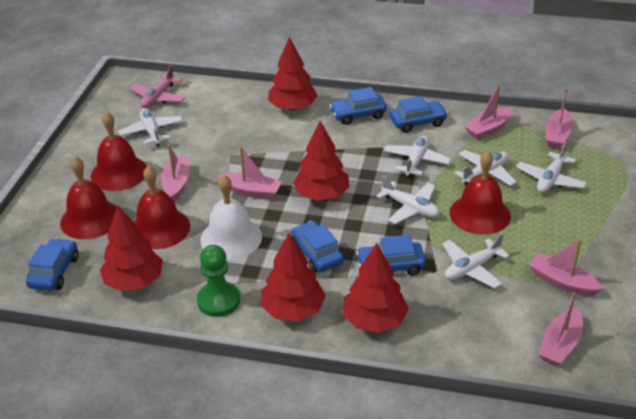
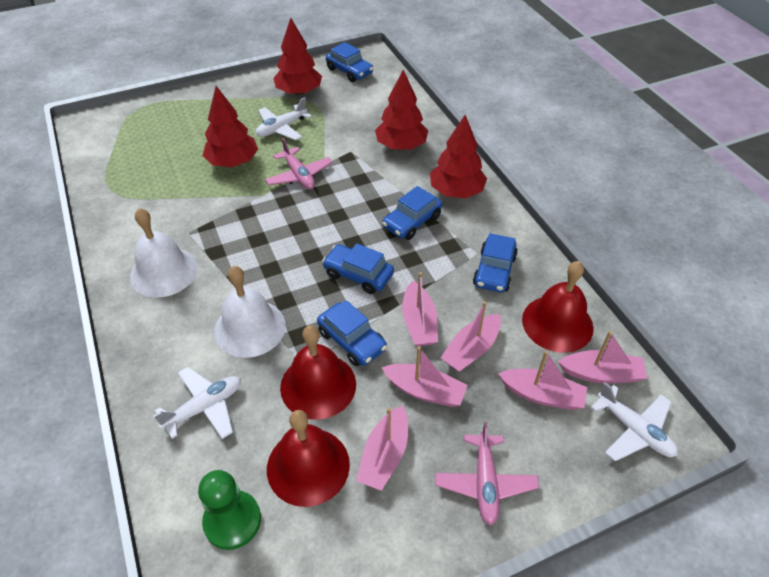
pink plane: [129,65,185,108] = 1 -> [265,138,332,190] [435,422,539,525] = 2
red bell: [60,157,117,239] [91,112,147,191] [134,165,190,249] [450,151,511,235] = 4 -> [267,410,350,507] [280,325,356,420] [522,261,594,353] = 3
red tree: [100,206,163,291] [261,233,326,321] [268,37,318,111] [293,121,349,201] [342,243,409,333] = 5 -> [202,86,258,167] [273,18,322,95] [375,70,428,150] [430,115,487,198] = 4
white bell: [200,175,262,260] = 1 -> [130,208,198,298] [214,266,286,358] = 2
white plane: [118,108,183,147] [376,175,440,224] [384,136,451,178] [443,233,510,288] [455,150,517,186] [516,143,587,193] = 6 -> [153,367,241,439] [256,97,312,141] [591,382,678,461] = 3

